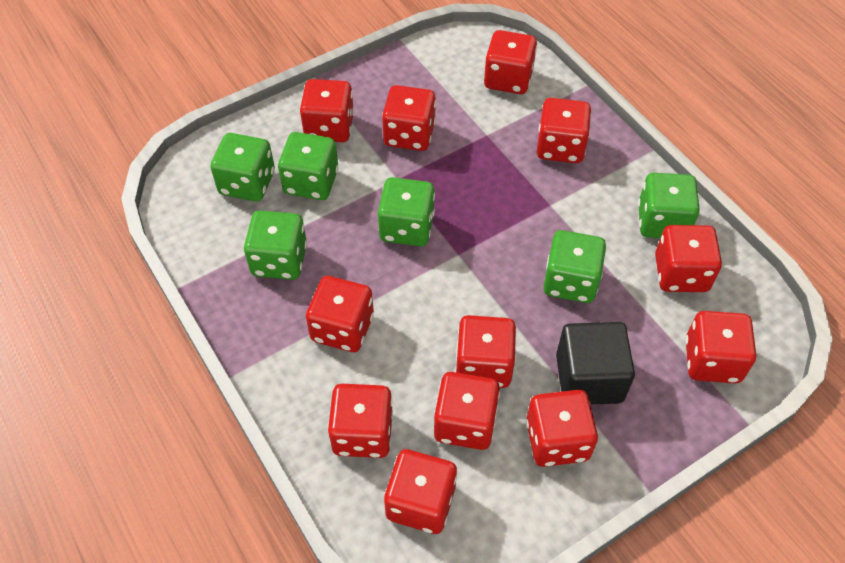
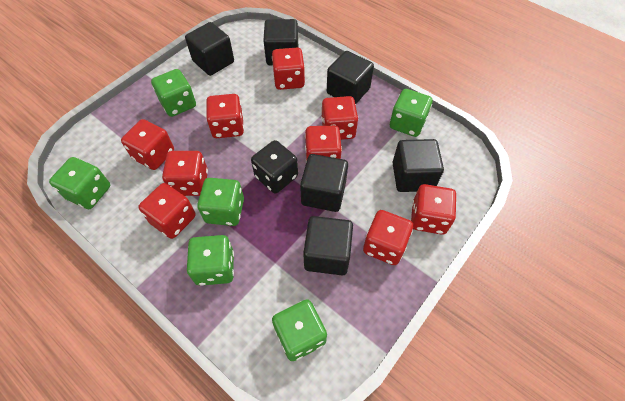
black cube: [556,322,635,405] = 1 -> [185,22,234,76] [263,19,298,65] [300,154,348,212] [303,216,353,275] [327,51,374,104] [392,139,444,192] = 6
black dice: none = 0 -> [251,140,298,194] = 1
red dice: [300,79,354,142] [306,276,374,352] [328,384,393,458] [382,85,436,151] [384,449,457,534] [433,372,500,450] [455,315,516,388] [484,30,537,94] [526,390,598,467] [537,98,591,163] [655,225,722,292] [685,311,756,383] = 12 -> [121,119,174,170] [138,183,196,239] [162,151,208,196] [206,94,244,138] [272,48,305,90] [305,125,342,162] [321,96,358,140] [363,210,413,265] [411,184,457,235] = 9

